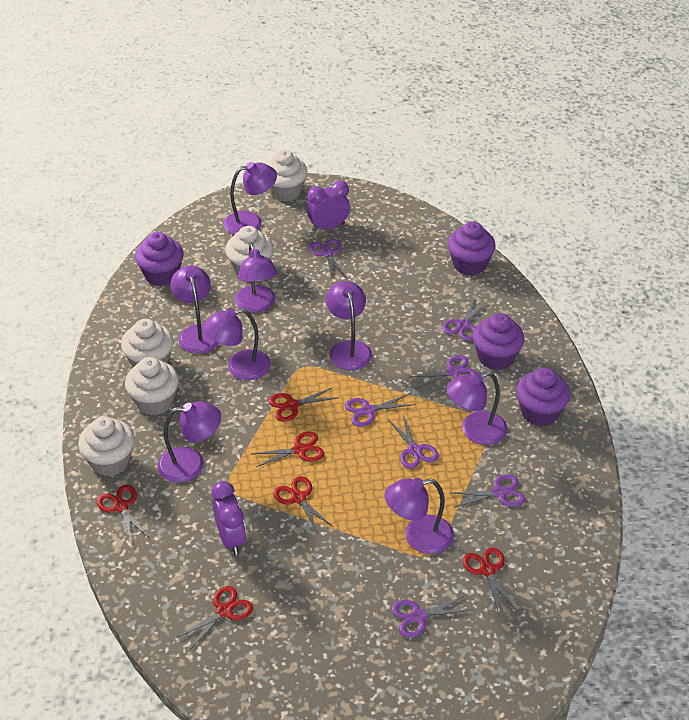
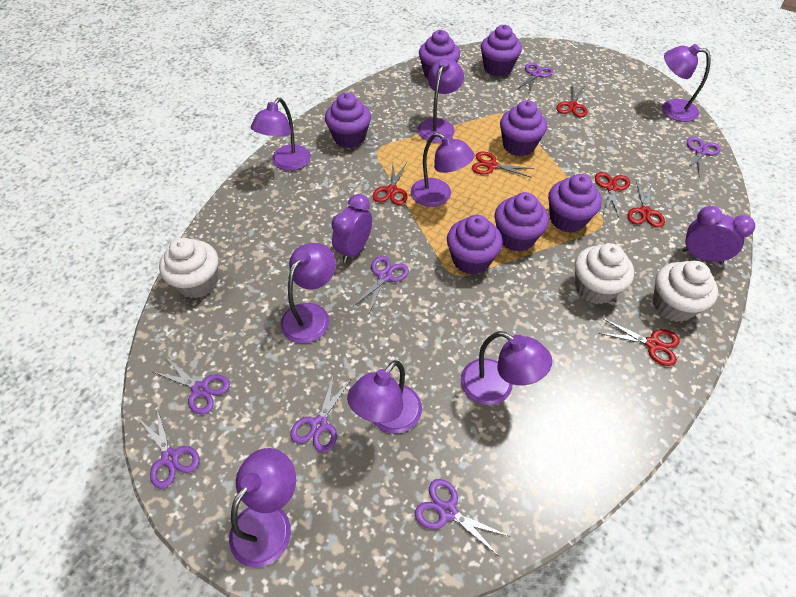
purple cupcake: [135,232,184,286] [448,221,496,276] [473,313,524,370] [516,368,570,426] = 4 -> [325,93,371,148] [419,30,460,79] [447,215,503,275] [481,25,522,77] [494,192,549,252] [500,100,547,156] [548,174,602,233] = 7
white cupcake: [78,416,135,476] [121,319,173,367] [125,357,179,415] [225,226,274,276] [266,150,307,202] = 5 -> [159,238,218,298] [575,243,634,304] [653,261,718,322] = 3

